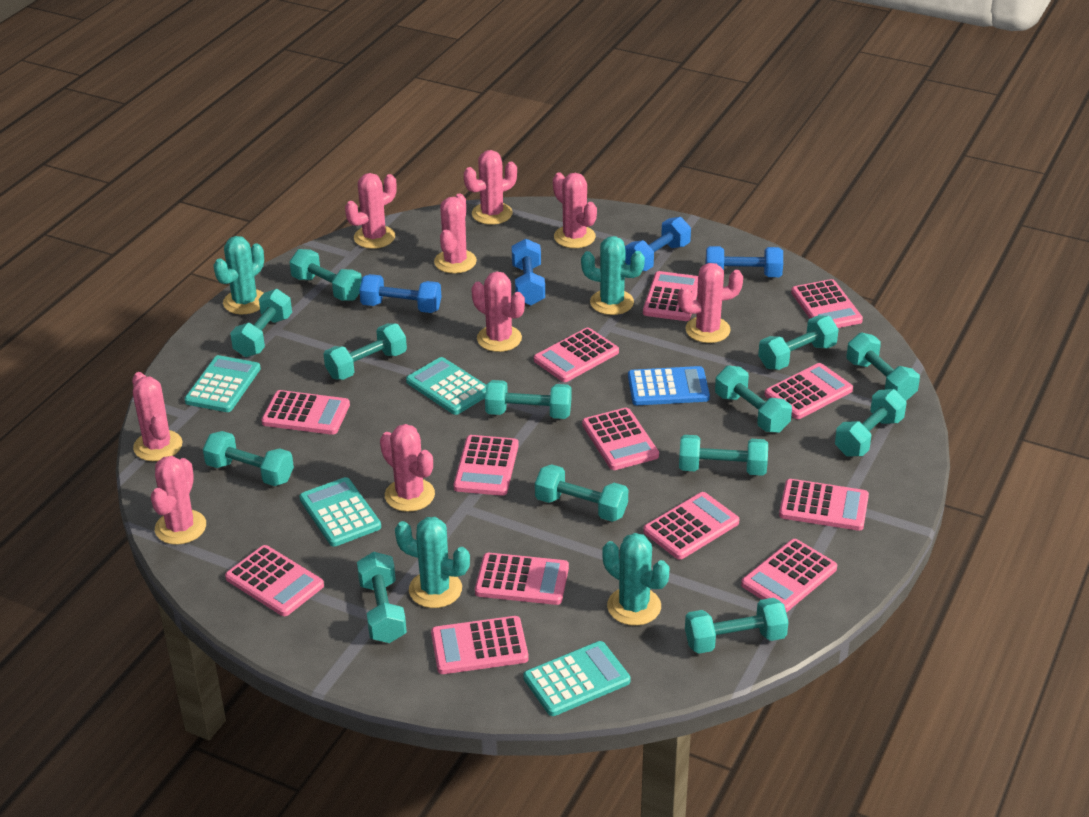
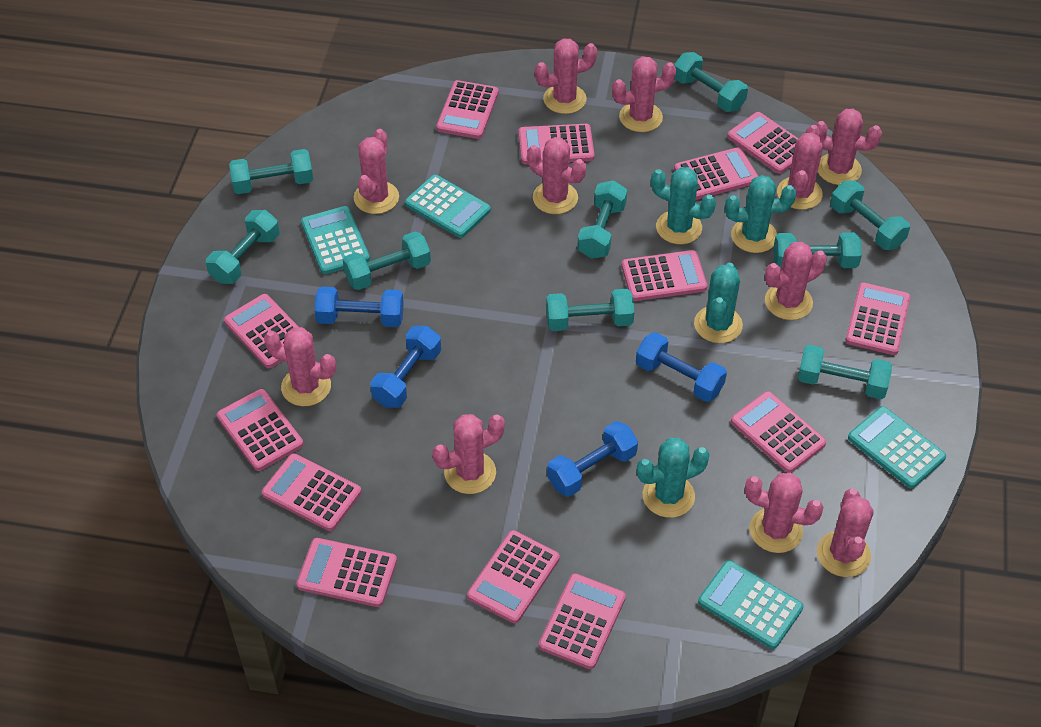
blue calculator: [628,366,710,405] = 1 -> none = 0
pink cactus: [132,372,182,461] [151,456,206,545] [345,173,397,249] [380,424,435,512] [434,194,477,273] [464,150,517,225] [471,271,525,352] [553,173,597,248] [678,263,743,343] = 9 -> [264,327,336,406] [354,129,399,214] [432,414,505,494] [527,137,586,214] [535,38,597,114] [612,56,676,132] [745,473,823,553] [765,242,827,320] [777,125,823,210] [815,109,882,185] [817,489,874,577] = 11
turquoise dumbbell: [203,431,294,486] [230,289,292,357] [289,249,362,301] [324,323,407,380] [357,552,407,643] [485,380,571,419] [535,464,628,522] [679,435,768,476] [685,598,789,654] [715,365,792,433] [758,315,839,370] [835,389,907,457] [847,333,920,401] = 13 -> [206,210,279,284] [229,149,313,194] [343,232,431,290] [546,289,634,331] [577,180,627,259] [674,52,748,112] [774,232,862,268] [798,345,892,399] [830,180,910,250] = 9

